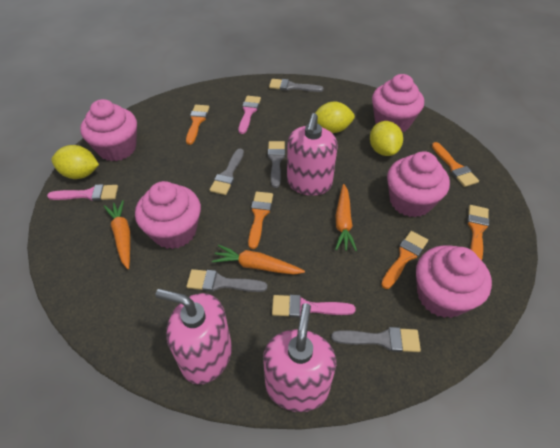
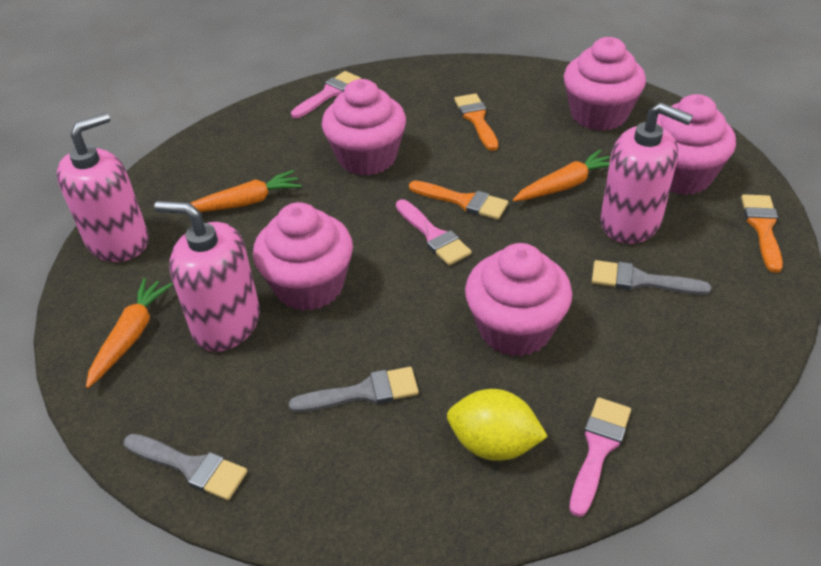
grey brush: [186,269,267,292] [210,149,244,195] [268,141,285,188] [269,79,323,92] [331,327,421,352] = 5 -> [124,434,248,500] [289,367,419,412] [592,260,711,295] = 3
orange brush: [186,105,209,145] [248,192,273,249] [381,231,428,289] [432,142,479,187] [467,205,489,261] = 5 -> [409,181,508,220] [454,93,498,151] [741,194,783,273] = 3
yellow lemon: [52,145,99,179] [315,101,355,133] [370,121,403,156] = 3 -> [447,389,548,461] = 1

